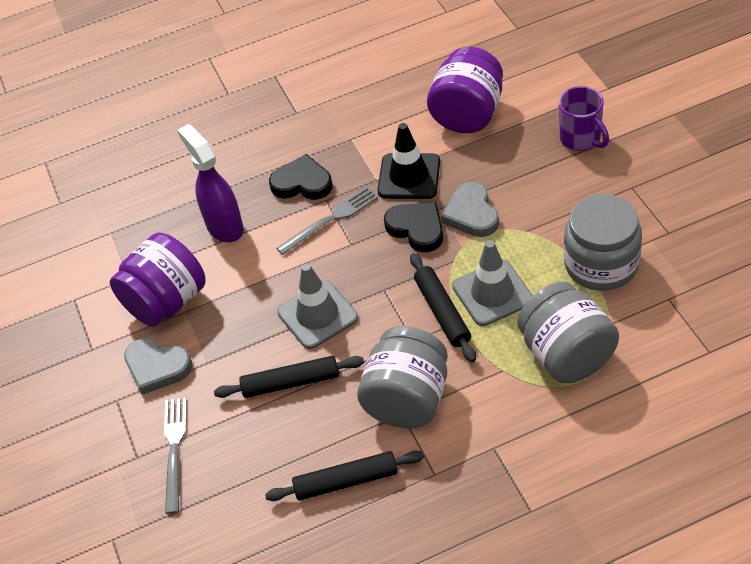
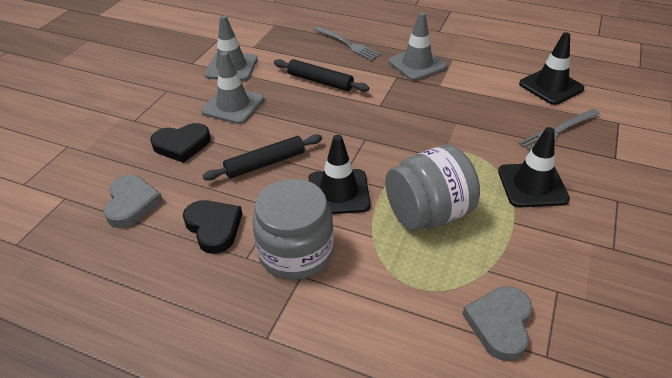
black rolling pin: [214,356,364,398] [265,450,424,501] [410,253,476,363] = 3 -> [203,134,322,181] [274,59,369,92] = 2
black traffic cone: [378,123,440,199] = 1 -> [309,135,371,214] [498,127,570,208] [519,32,584,105] = 3
grey jar: [357,326,448,429] [517,281,619,383] [564,194,642,291] = 3 -> [252,179,334,280] [385,145,480,230] = 2
grey traffic cone: [277,263,358,349] [452,240,533,326] = 2 -> [201,52,264,124] [205,15,258,81] [388,12,447,81] = 3
purple jar: [110,233,206,327] [427,47,503,133] = 2 -> none = 0
purple mug: [559,86,609,151] = 1 -> none = 0
purple spray bottle: [177,124,244,242] = 1 -> none = 0

